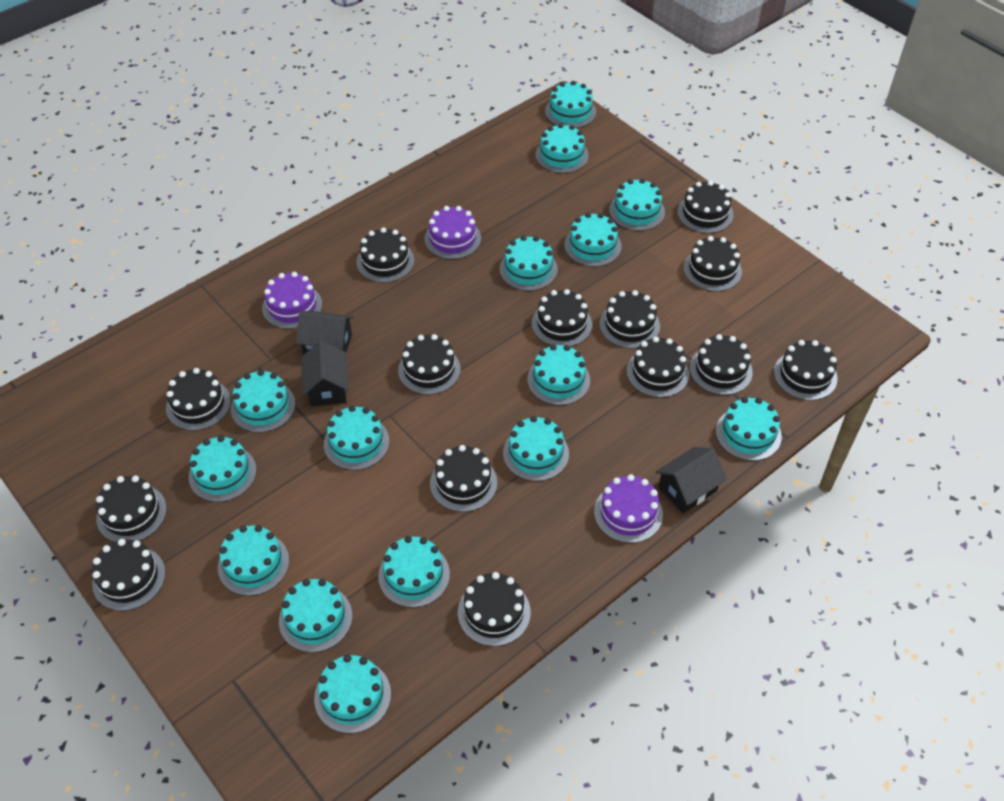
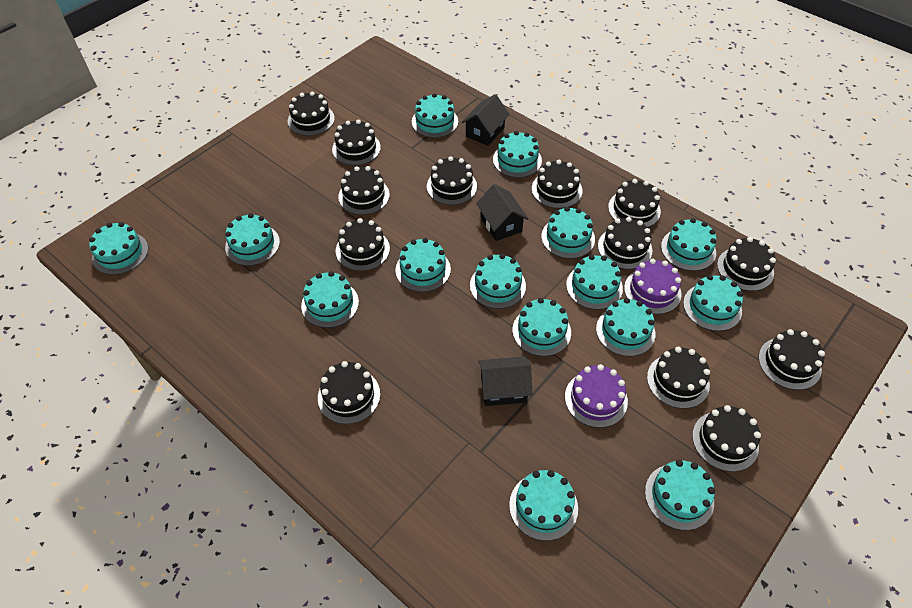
black cake: [92,539,166,611] [96,476,167,542] [166,368,231,431] [357,227,414,283] [398,334,461,395] [430,445,497,512] [458,572,531,646] [532,289,592,347] [599,290,660,348] [627,337,689,398] [677,181,734,233] [683,236,742,291] [690,334,753,395] [774,340,838,401] = 14 -> [288,92,335,136] [318,361,380,424] [332,119,381,165] [336,218,390,271] [338,166,390,215] [427,156,477,205] [532,160,583,208] [598,217,652,269] [608,179,661,227] [647,347,710,409] [692,405,761,472] [717,237,776,291] [759,329,825,390] = 13
purple cake: [262,272,322,329] [424,206,481,259] [594,474,663,543] = 3 -> [565,364,628,428] [624,259,682,314] = 2

